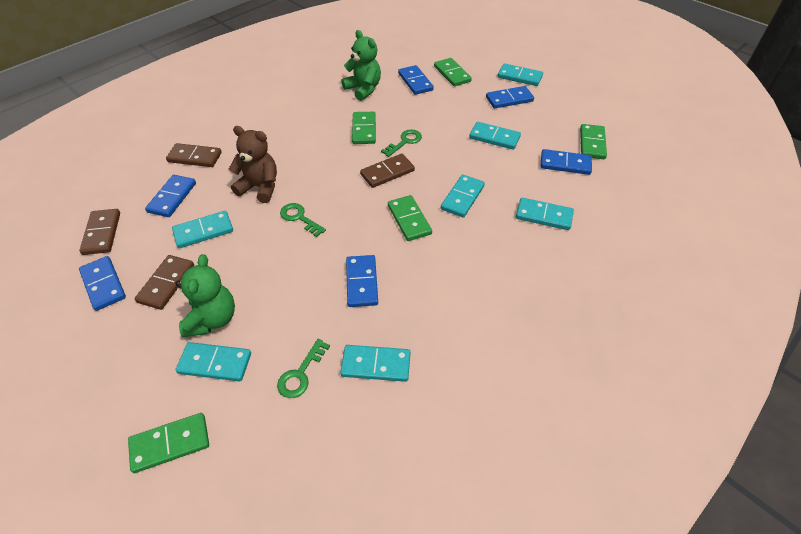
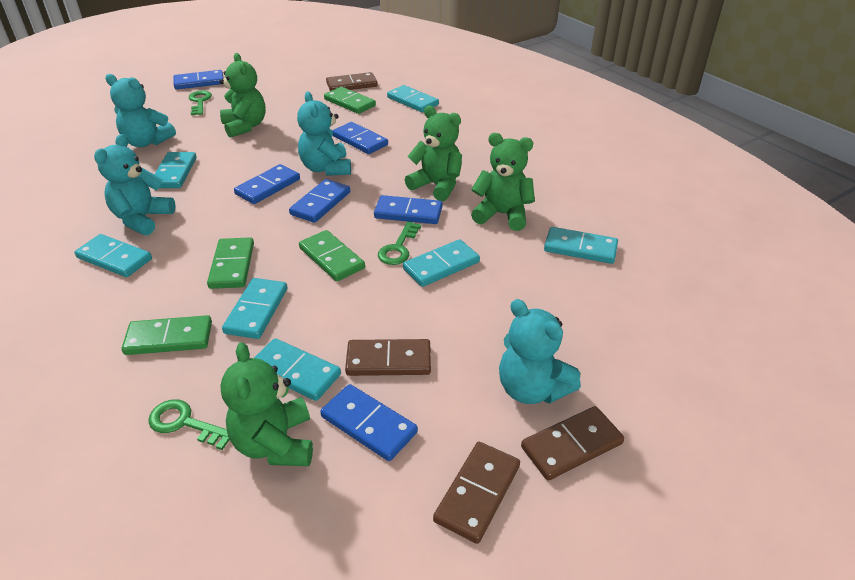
brown teddy bear: [229,126,277,203] = 1 -> none = 0
green domino: [128,413,209,473] [352,112,376,144] [388,195,432,241] [434,58,472,86] [580,124,607,159] = 5 -> [122,315,212,355] [207,237,254,289] [299,230,365,281] [324,87,376,114] = 4
green teddy bear: [175,254,235,337] [341,30,381,101] = 2 -> [220,53,266,138] [220,342,313,466] [405,105,462,201] [471,133,535,231] = 4
turquoise teddy bear: none = 0 -> [94,134,176,235] [105,74,176,147] [297,91,351,176] [499,299,581,404] = 4

